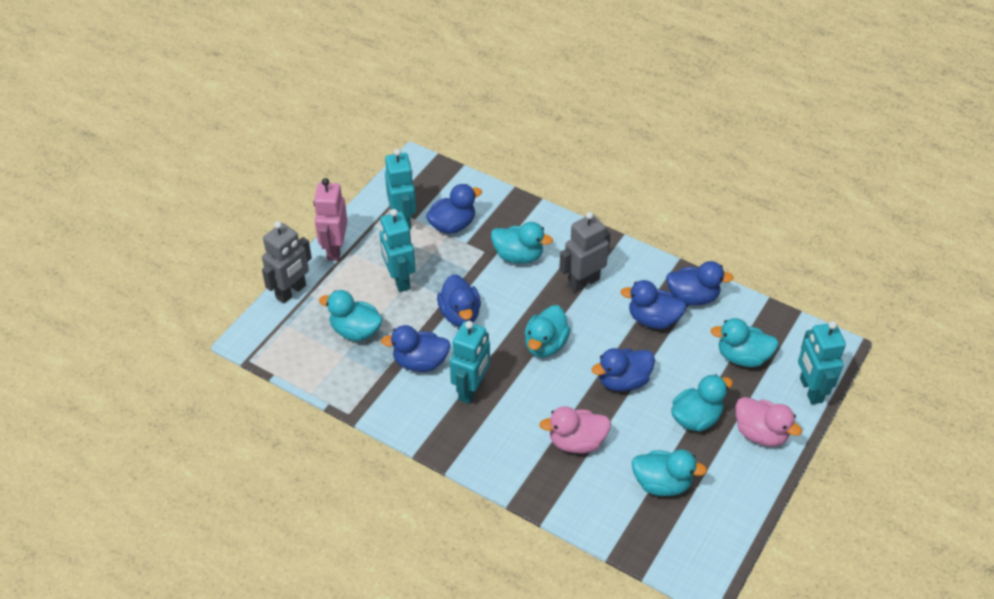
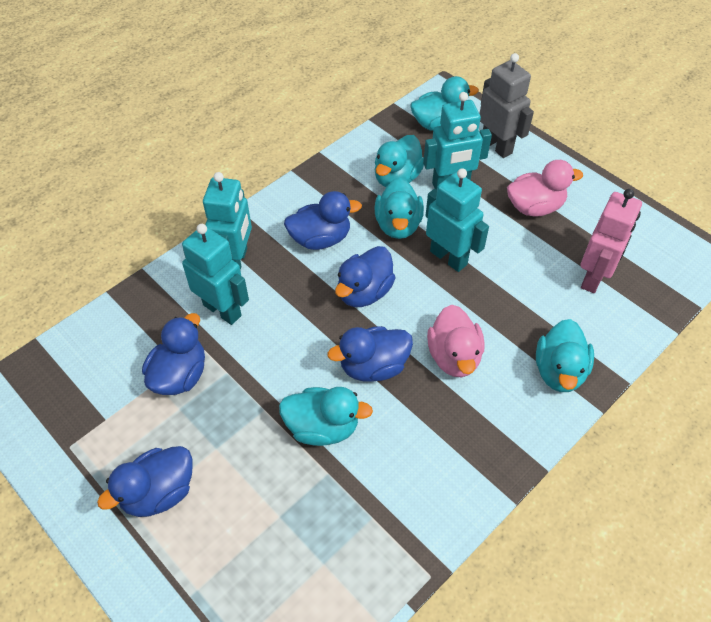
blue duck: [381,325,451,372] [426,184,482,234] [437,274,481,327] [592,348,655,392] [620,280,687,329] [666,261,734,305] = 6 -> [97,446,193,517] [142,313,205,395] [284,191,362,250] [327,326,413,382] [335,246,396,307] = 5
grey robot: [262,221,312,303] [559,212,611,292] = 2 -> [479,53,534,158] = 1
turquoise duck: [319,290,383,341] [491,222,553,264] [525,305,571,357] [632,449,707,496] [671,374,733,432] [710,318,779,367] = 6 -> [279,387,373,446] [374,177,424,239] [375,135,424,187] [410,76,479,131] [536,319,594,392] = 5

